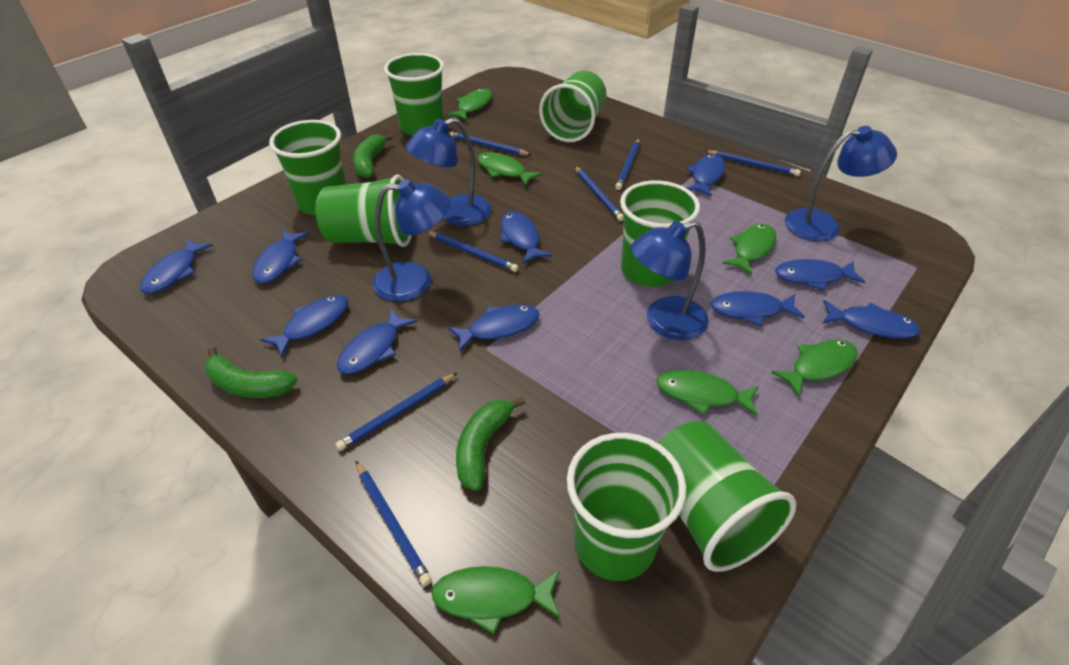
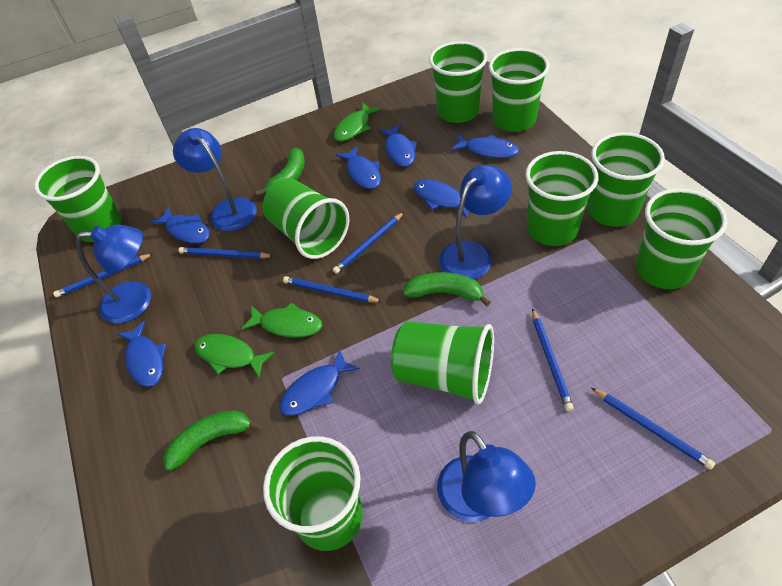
blue fish: [140,239,213,294] [252,230,309,284] [260,295,348,357] [337,308,417,374] [448,305,539,351] [500,211,552,264] [686,154,725,197] [711,291,804,325] [775,259,865,290] [822,300,921,339] = 10 -> [117,321,166,387] [150,207,210,244] [279,349,360,416] [336,146,381,189] [379,124,417,167] [413,179,469,219] [451,134,519,158] = 7
blue pencil: [336,373,457,451] [356,461,432,586] [426,231,519,272] [449,131,531,155] [575,166,623,221] [615,139,640,190] [705,150,801,176] = 7 -> [53,253,154,298] [179,247,273,259] [283,276,382,302] [333,212,404,274] [532,308,574,411] [591,388,715,470] = 6
green cup: [269,120,346,215] [315,174,412,247] [384,53,444,136] [539,71,606,142] [567,433,686,581] [620,180,700,287] [658,421,796,572] = 7 -> [34,156,122,242] [263,178,349,259] [263,436,363,551] [391,321,494,404] [429,41,487,123] [489,48,549,132] [525,151,598,246] [587,132,665,227] [636,188,727,289] = 9
green fish: [431,566,560,634] [446,89,492,121] [478,152,542,186] [656,370,759,416] [722,224,776,275] [771,339,858,397] = 6 -> [194,334,274,379] [241,303,322,338] [333,103,381,142] = 3

